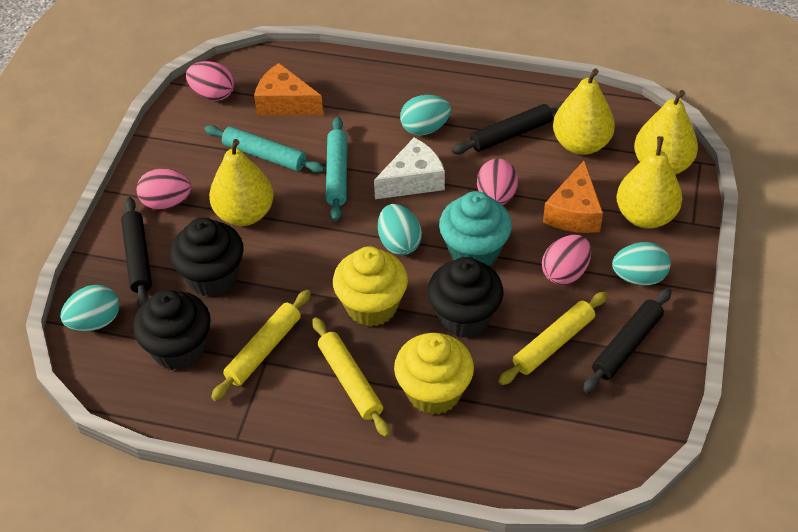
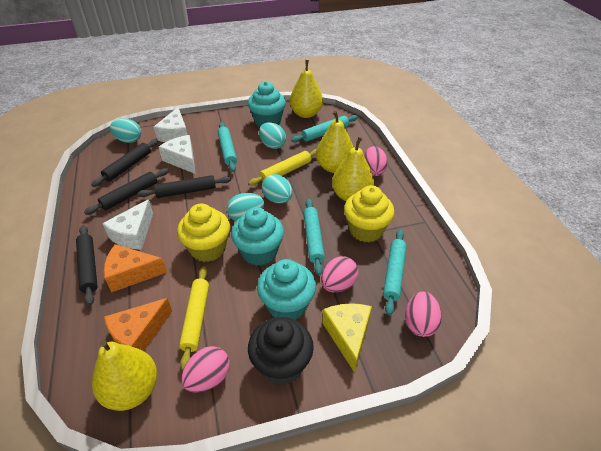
black cupcake: [133,290,211,370] [170,217,244,297] [428,257,504,338] = 3 -> [248,317,314,385] = 1
black rolling pin: [121,197,152,307] [452,101,564,154] [583,288,672,393] = 3 -> [76,225,98,306] [84,168,169,215] [91,139,158,187] [138,175,231,198] = 4
turquoise cupcake: [439,191,512,265] = 1 -> [231,207,284,266] [248,81,286,127] [257,259,316,320] = 3
turquoise rolling pin: [204,125,325,173] [326,117,347,221] = 2 -> [218,122,237,172] [291,115,358,143] [303,199,325,275] [383,229,406,315] = 4
white cheese: [374,137,445,199] = 1 -> [102,199,153,250] [154,107,187,142] [159,135,196,174] = 3
yellow cheese: none = 0 -> [322,303,372,373] = 1
yellow rolling pin: [211,290,311,401] [312,317,390,437] [498,292,608,385] = 3 -> [179,266,209,370] [249,149,316,186] = 2

